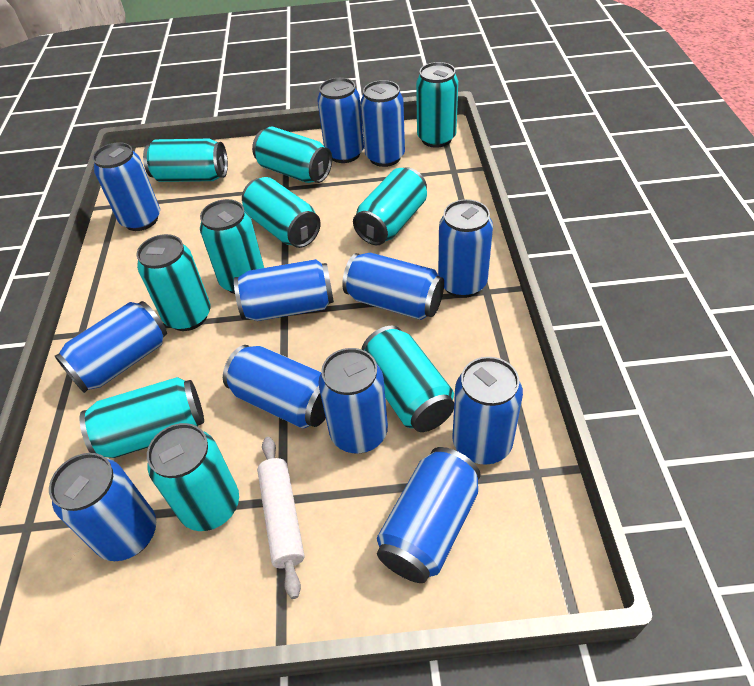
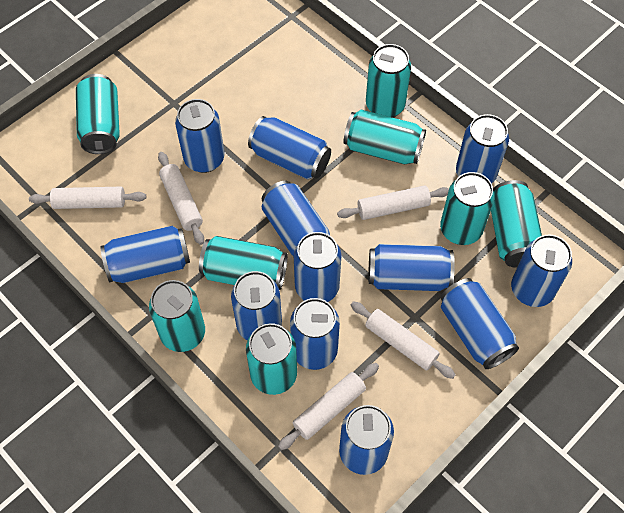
turquoise can: [79,377,204,458] [136,234,211,331] [143,139,228,182] [147,423,239,531] [200,199,264,294] [242,177,321,248] [252,126,332,183] [353,167,427,245] [362,326,454,432] [416,62,458,148] = 10 -> [76,74,120,154] [149,280,205,352] [199,236,288,290] [246,323,297,395] [344,110,426,165] [366,44,411,117] [440,172,494,245] [491,180,542,268] = 8
white rolling pin: [257,437,304,599] = 1 -> [29,187,146,209] [158,152,204,245] [278,363,379,450] [337,186,449,220] [351,301,456,379] = 5

